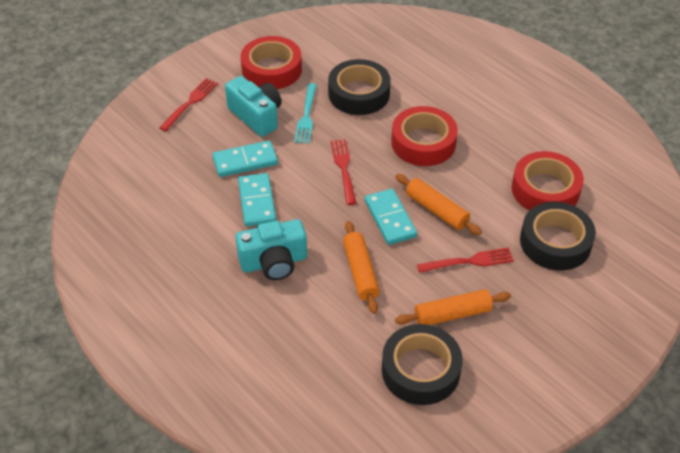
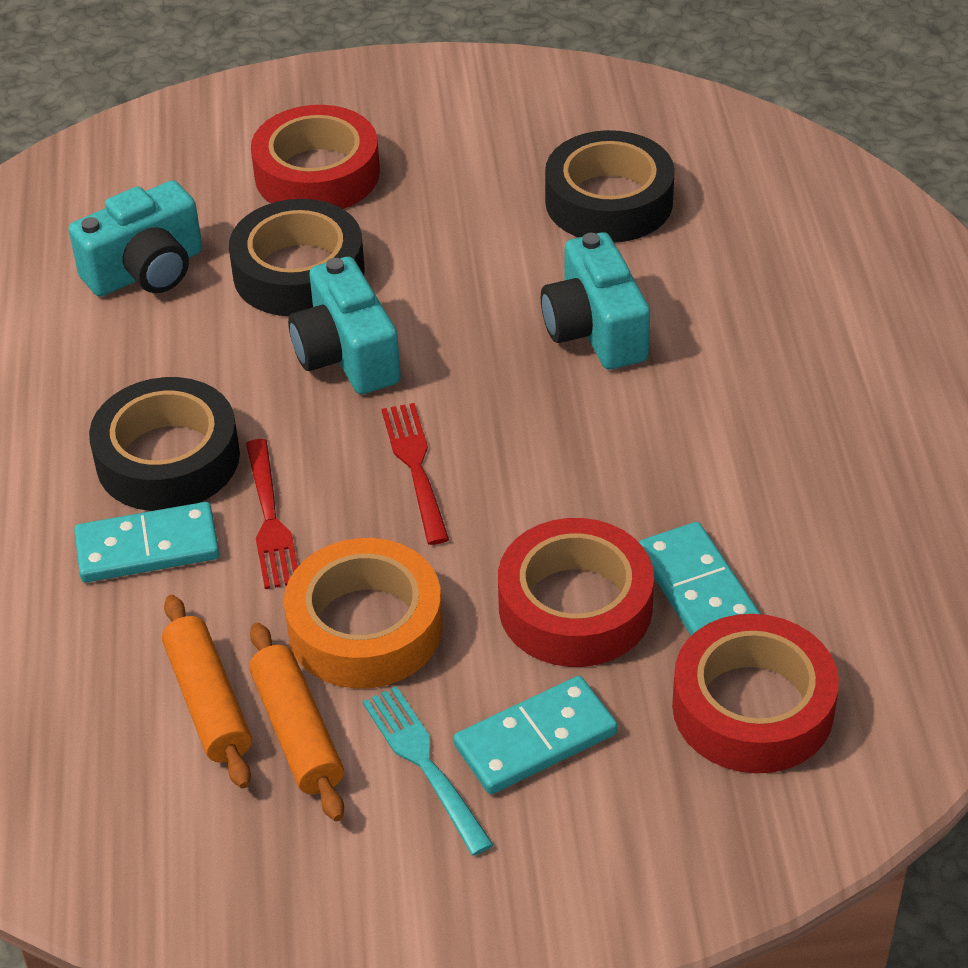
orange rolling pin: [343,221,380,314] [395,174,482,235] [395,289,511,325] = 3 -> [162,595,252,789] [249,623,344,821] = 2
orange tape: none = 0 -> [284,538,443,689] = 1
red fork: [159,78,218,131] [331,139,356,205] [417,247,514,273] = 3 -> [246,439,298,589] [382,403,449,545] = 2
turquoise camera: [225,76,281,137] [235,219,307,280] = 2 -> [69,180,202,297] [288,257,401,394] [541,233,650,369] = 3

